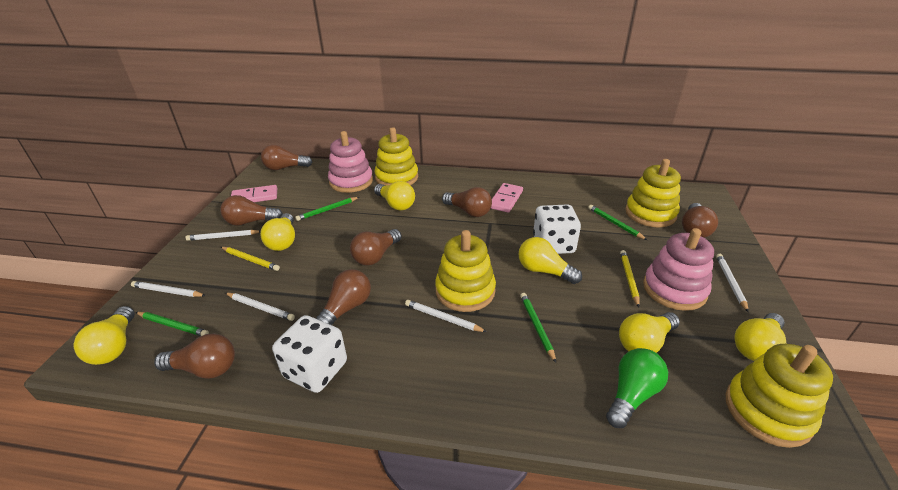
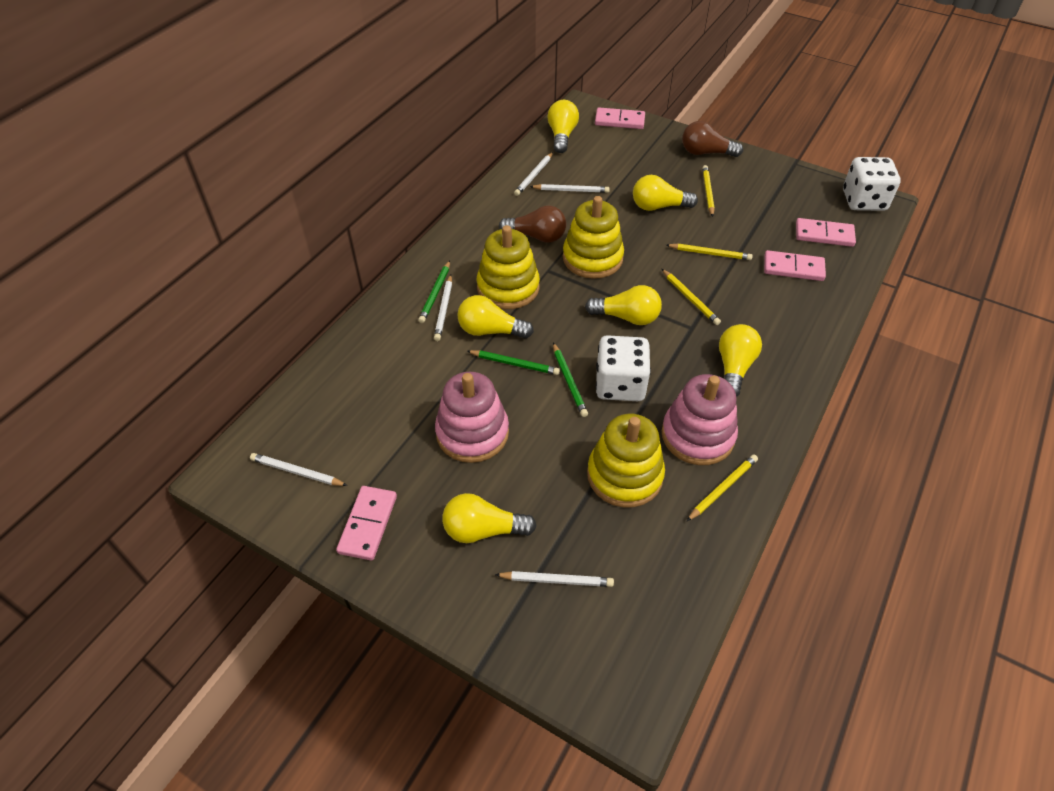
brown light bulb: [154,333,235,379] [220,195,283,226] [261,144,312,170] [316,269,371,325] [350,229,402,265] [442,187,492,217] [682,203,718,238] = 7 -> [499,206,566,243] [682,121,743,157] = 2
green light bulb: [606,348,668,428] = 1 -> none = 0
green pencil: [136,312,209,336] [295,197,359,221] [520,293,556,363] [588,205,647,240] = 4 -> [418,261,450,323] [467,350,560,375] [553,343,588,417] = 3
pink domino: [231,185,277,202] [491,183,523,213] = 2 -> [336,486,397,561] [595,108,645,129] [764,250,826,281] [796,218,856,247] = 4
yellow pencil: [221,247,280,271] [620,250,640,307] = 2 -> [662,269,721,325] [667,244,753,260] [687,454,758,521] [702,165,715,217] = 4
yellow stacking toy: [374,127,418,186] [435,230,496,312] [625,159,681,227] [726,344,833,448] = 4 -> [477,225,540,309] [563,196,624,279] [587,414,665,508] = 3

